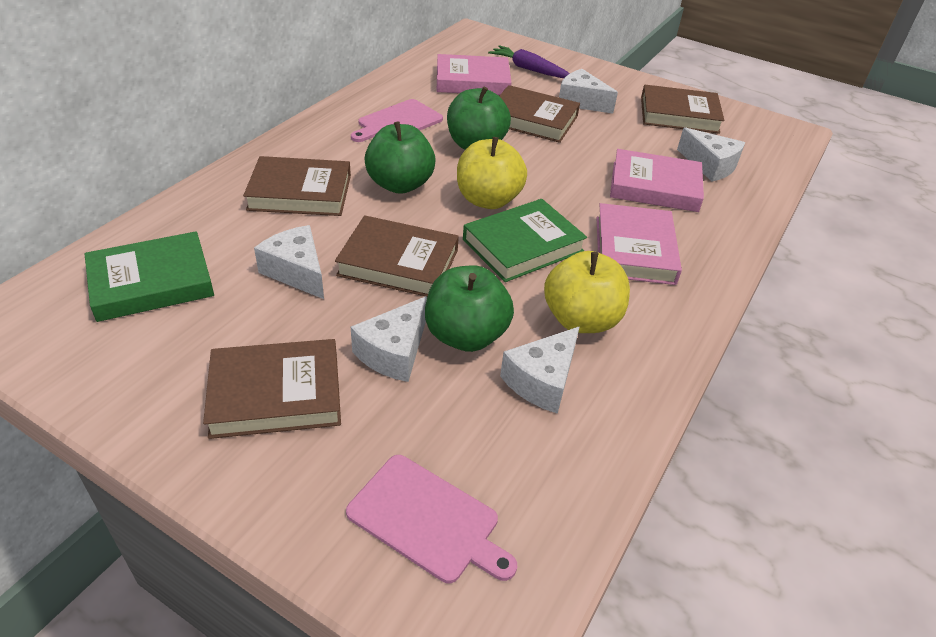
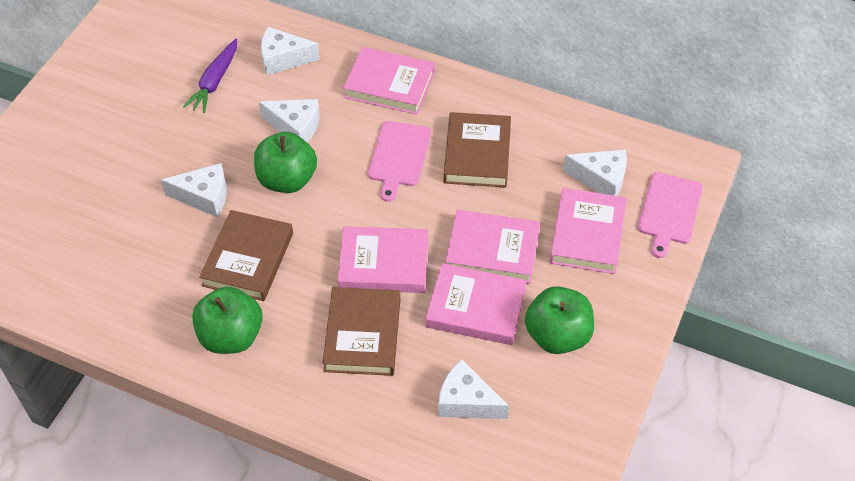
brown book: [203,339,341,439] [243,156,351,216] [335,215,459,297] [499,85,580,143] [641,85,724,134] = 5 -> [199,210,293,301] [322,287,400,376] [444,112,511,188] = 3
green book: [84,231,214,322] [463,199,587,282] = 2 -> none = 0
pink book: [437,54,512,95] [596,203,682,285] [610,149,704,212] = 3 -> [338,226,428,293] [343,47,435,115] [426,263,527,345] [446,210,540,284] [550,188,627,274] = 5
yellow apple: [457,137,527,209] [544,251,630,333] = 2 -> none = 0

